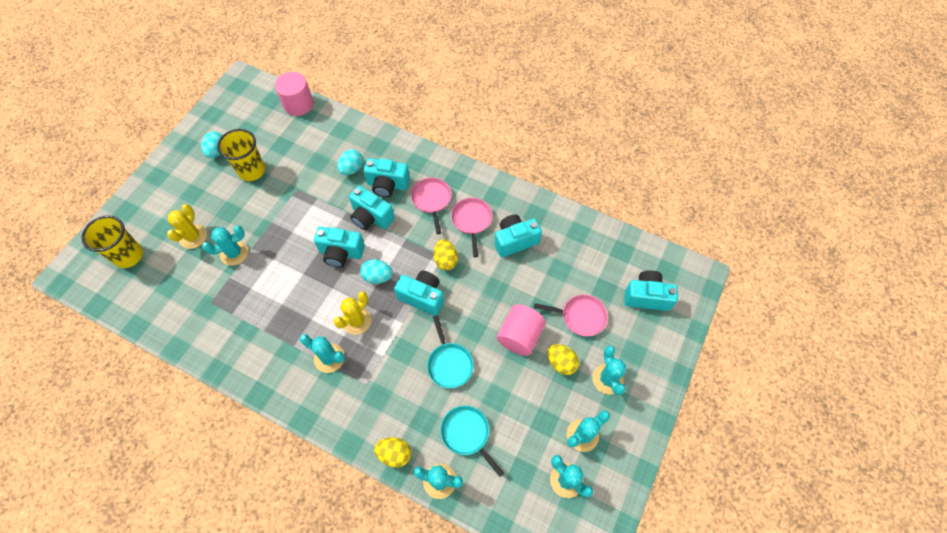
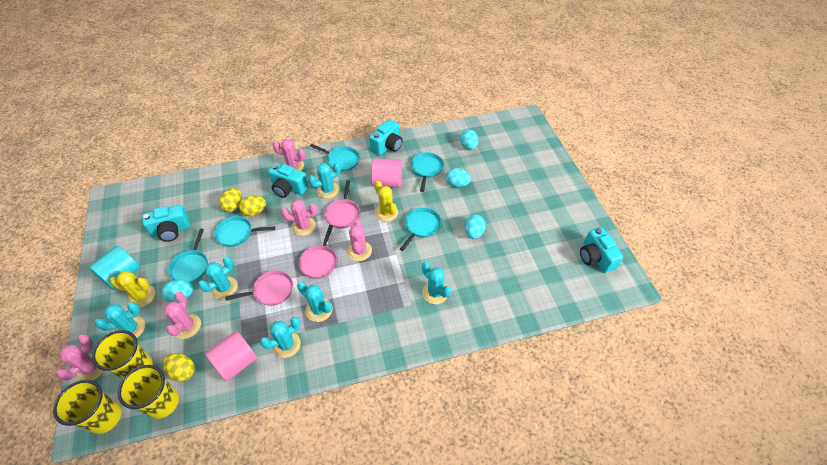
pink cactus: none = 0 -> [56,334,104,381] [164,292,201,339] [272,139,305,171] [281,200,317,236] [347,221,372,261] = 5
turquoise camera: [314,226,365,268] [349,186,395,230] [363,158,410,198] [394,271,444,316] [495,214,542,257] [625,270,678,311] = 6 -> [142,205,190,242] [268,163,308,198] [369,119,403,156] [580,227,623,273] = 4
turquoise cylinder: none = 0 -> [89,246,141,290] = 1
turquoise egg: [201,132,223,158] [337,149,363,175] [360,259,393,284] = 3 -> [162,280,194,302] [446,168,471,187] [460,129,478,150] [465,215,486,239] = 4
turquoise pan: [427,315,474,388] [440,405,504,477] = 2 -> [168,229,208,283] [214,216,275,247] [310,144,360,171] [400,207,441,251] [411,152,444,192] = 5
yellow cup: [81,215,143,268] [217,129,265,181] = 2 -> [53,380,121,434] [92,330,153,379] [118,365,179,419] = 3

